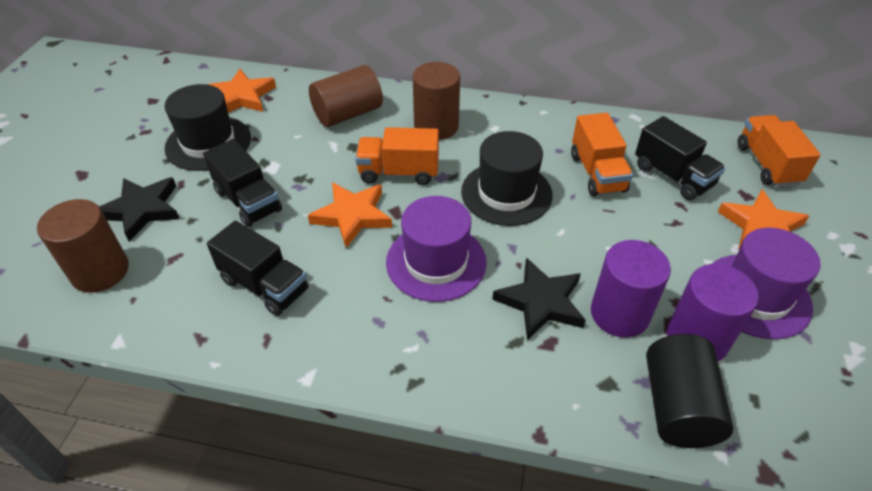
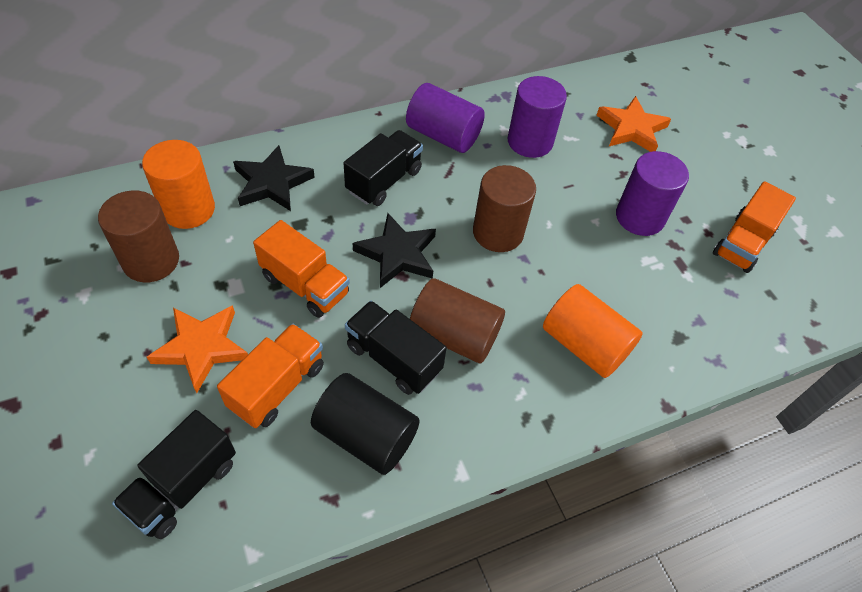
black hat: [164,84,251,171] [461,131,553,226] = 2 -> none = 0
orange cylinder: none = 0 -> [142,140,215,229] [543,284,643,378] = 2
orange star: [207,69,276,113] [308,182,392,248] [718,189,809,250] = 3 -> [147,305,248,393] [597,96,671,152] = 2
purple cylinder: [591,240,671,338] [667,264,759,361] = 2 -> [406,83,485,153] [508,76,567,158] [616,151,689,236] = 3
purple hat: [386,196,487,302] [712,227,820,339] = 2 -> none = 0

